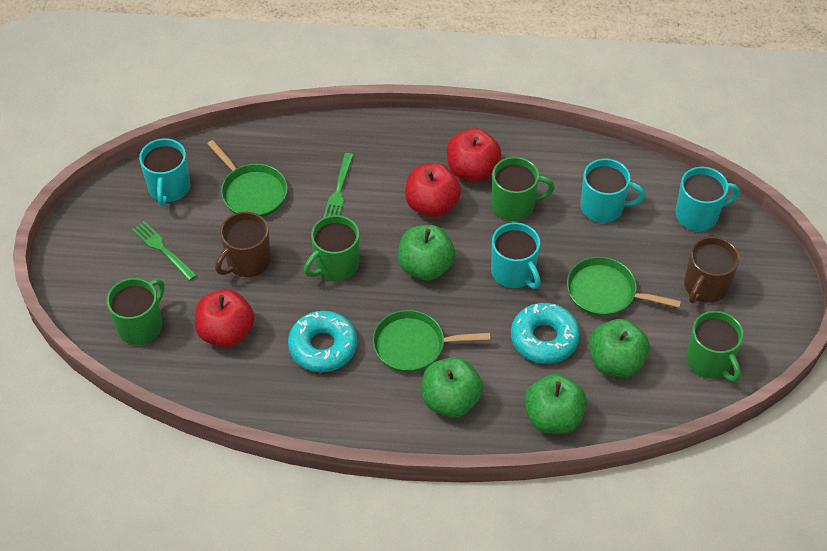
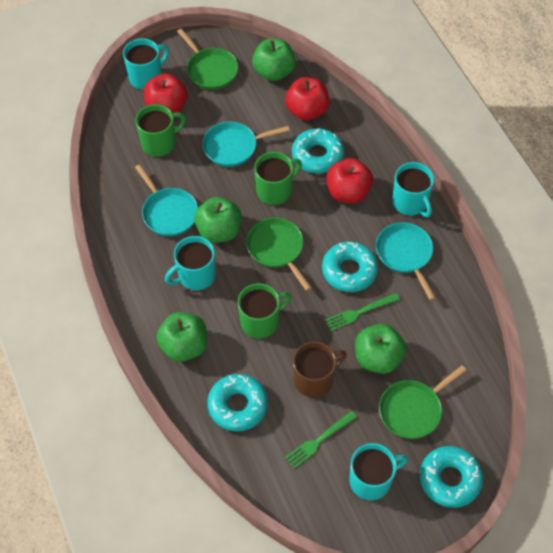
brown mug: [215,212,271,277] [684,236,739,303] = 2 -> [293,341,347,398] = 1
green mug: [106,278,165,345] [304,215,359,281] [492,157,554,221] [686,311,744,382] = 4 -> [136,104,186,157] [238,283,291,338] [254,152,302,205] = 3
turquoise donut: [288,311,357,372] [511,303,580,364] = 2 -> [207,374,268,431] [292,128,344,174] [322,242,378,292] [420,446,483,508] = 4
turquoise pan: none = 0 -> [135,164,198,236] [202,122,290,167] [376,222,436,300] = 3

